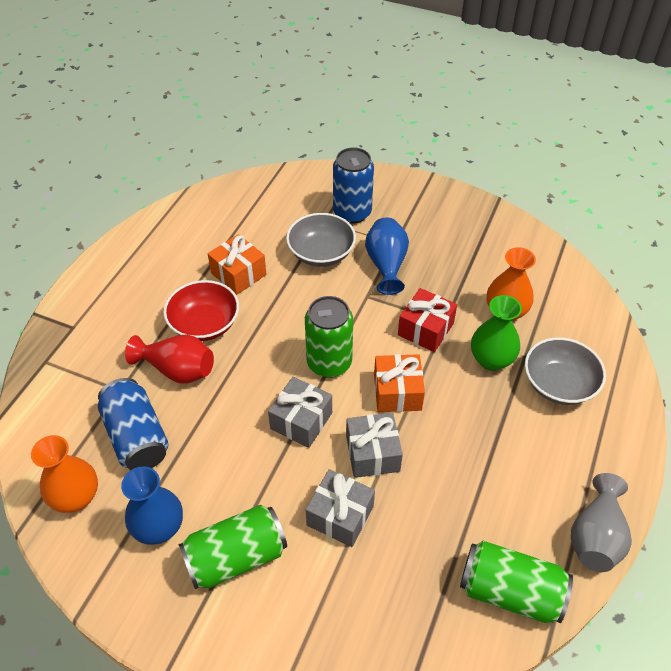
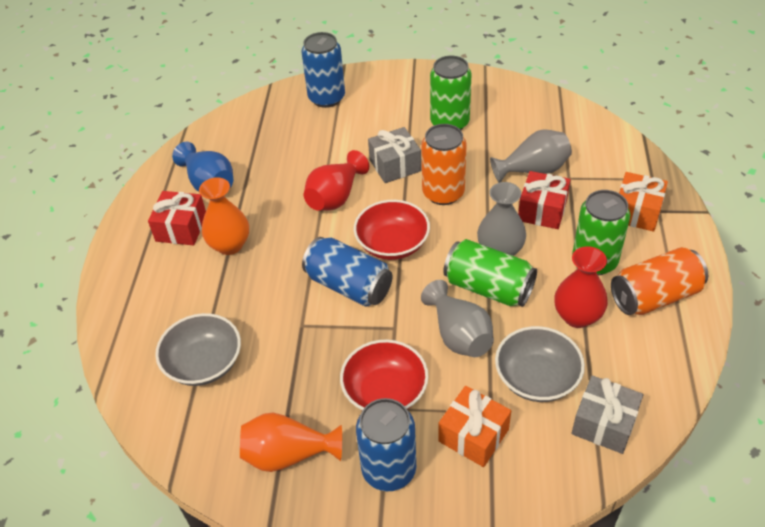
blue can: [98,378,168,470] [333,147,374,224] = 2 -> [302,32,345,108] [302,237,392,307] [356,398,416,491] = 3
blue vase: [121,466,183,545] [365,217,409,295] = 2 -> [172,142,233,192] = 1
green vase: [471,295,522,371] = 1 -> none = 0
grey gift: [268,377,332,448] [306,469,375,547] [346,412,403,478] = 3 -> [368,127,421,183] [571,375,644,454] = 2
grey vase: [571,473,632,572] = 1 -> [421,280,494,357] [477,182,526,256] [490,129,572,183] = 3
orange can: none = 0 -> [421,124,467,205] [611,247,708,315] = 2
red bowl: [163,280,239,341] = 1 -> [340,339,429,411] [353,200,430,260] = 2
red gift: [398,288,457,352] = 1 -> [148,191,206,246] [518,171,570,229] = 2
red vase: [125,335,214,384] = 1 -> [304,150,369,211] [555,246,608,328] = 2

